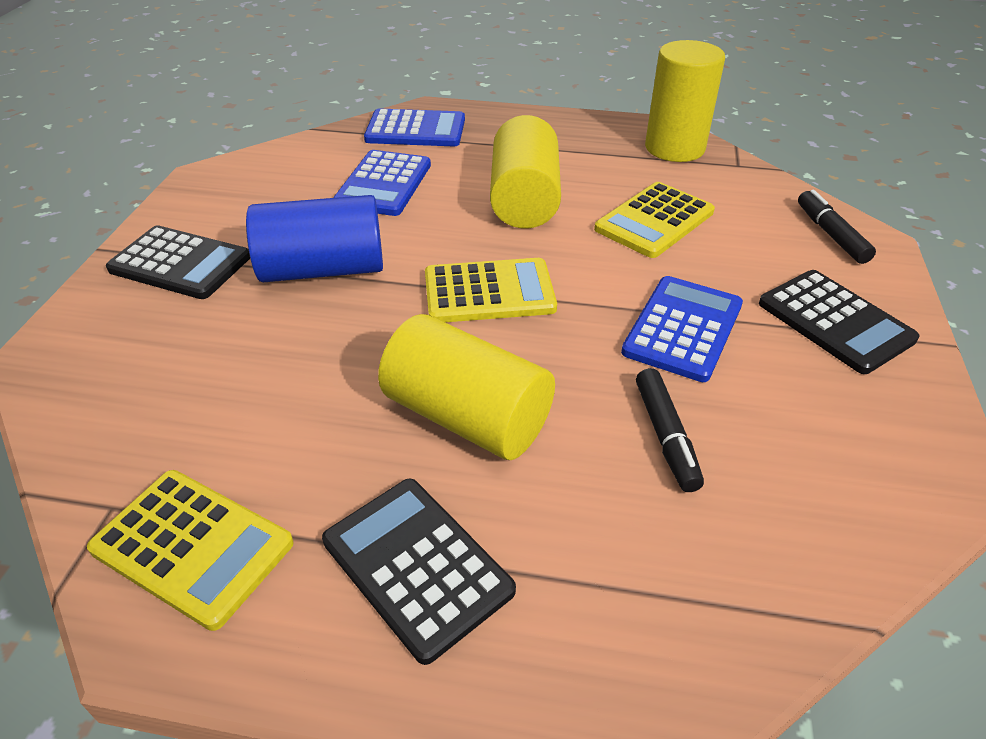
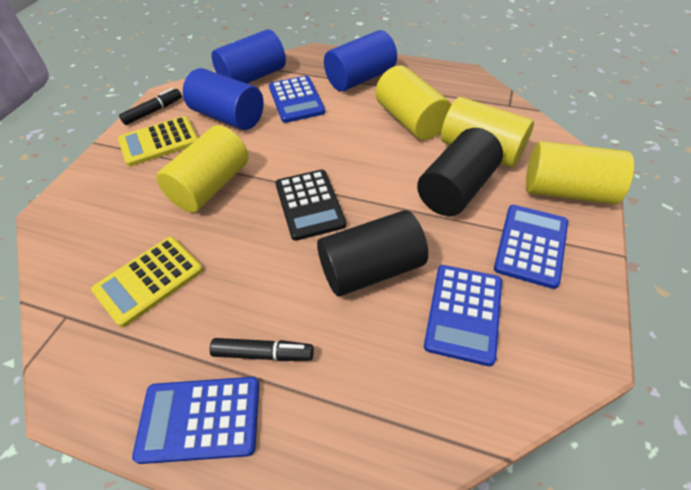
black calculator: [106,225,250,299] [322,479,516,665] [759,270,919,374] = 3 -> [275,169,346,241] = 1
black cylinder: none = 0 -> [317,210,428,296] [417,128,503,216] = 2
blue calculator: [333,150,431,216] [364,108,465,146] [621,276,743,382] = 3 -> [132,377,259,464] [269,76,325,123] [424,265,502,366] [494,205,568,289] = 4
blue cylinder: [246,195,383,282] = 1 -> [183,68,264,130] [211,29,286,84] [324,30,397,92] = 3
yellow calculator: [87,470,294,631] [425,258,557,322] [594,182,715,258] = 3 -> [91,237,203,328] [118,116,198,166] = 2
yellow cylinder: [378,314,555,460] [490,115,561,228] [645,40,725,162] = 3 -> [156,125,249,213] [375,66,451,140] [441,97,534,167] [526,141,634,205] = 4

